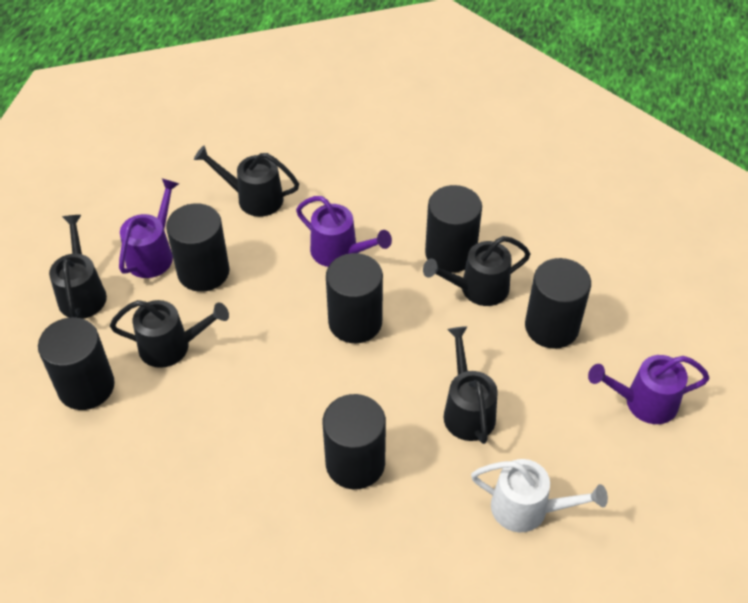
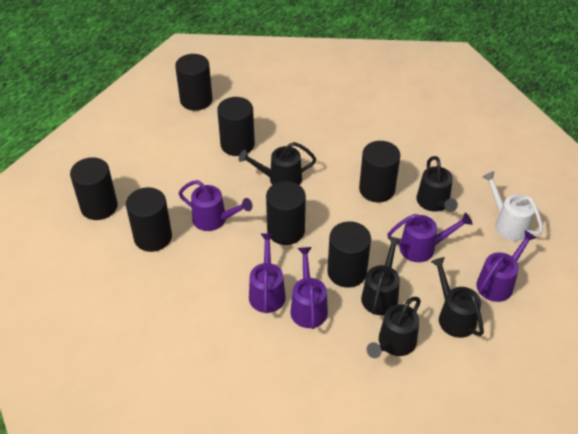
black cylinder: [38,317,115,410] [166,203,230,292] [323,394,386,489] [326,253,383,343] [425,185,482,273] [525,258,591,349] = 6 -> [70,157,118,220] [126,187,172,252] [175,54,212,111] [217,97,255,156] [266,181,306,245] [327,221,371,288] [359,141,400,202] = 7
purple watering can: [119,178,179,278] [296,196,392,267] [588,355,710,424] = 3 -> [179,180,253,231] [249,233,286,313] [290,247,328,329] [387,213,472,262] [476,230,537,302] = 5

